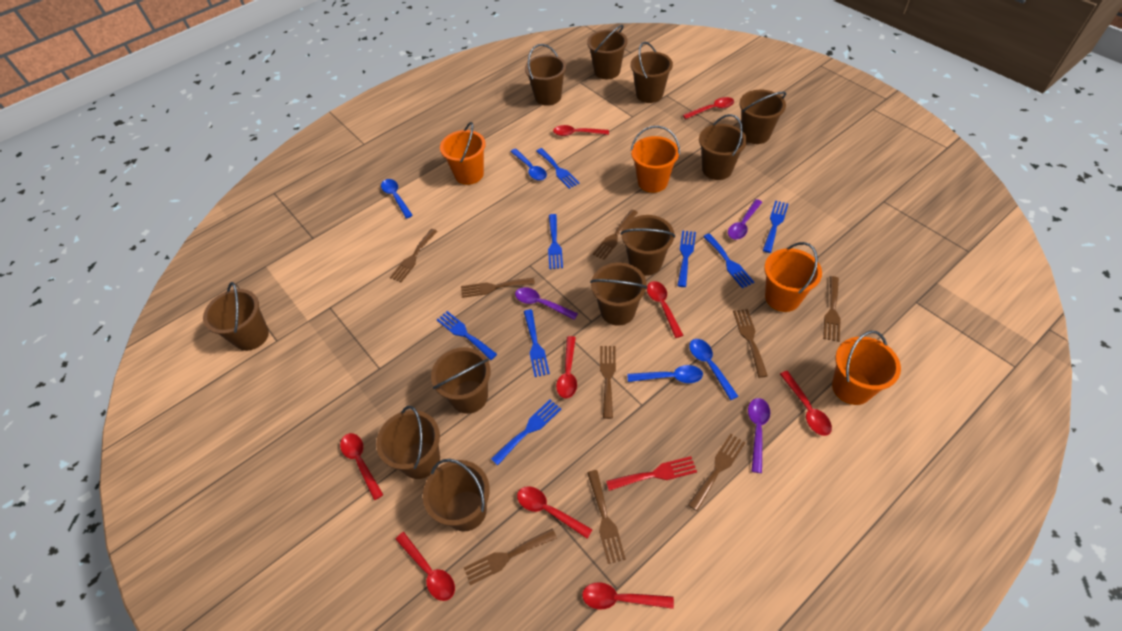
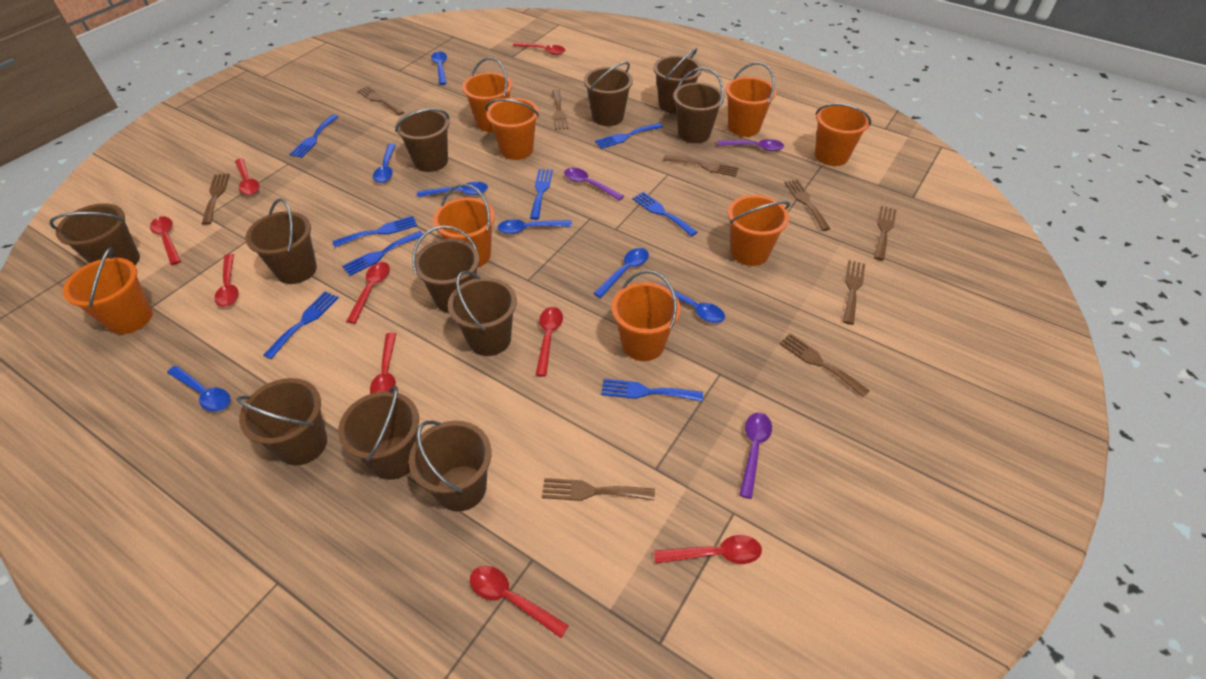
blue spoon: [381,179,413,219] [510,148,547,181] [627,365,703,383] [689,339,738,400] = 4 -> [167,365,230,412] [373,143,396,183] [417,182,488,197] [431,52,447,85] [498,219,572,234] [593,248,649,298] [656,283,725,323] = 7
orange bucket: [440,122,486,185] [631,126,680,193] [764,242,822,312] [832,330,901,405] = 4 -> [63,247,153,334] [433,184,495,268] [462,57,512,132] [485,98,539,160] [612,270,681,361] [725,62,776,137] [728,195,790,266] [815,103,871,166] = 8
red fork: [606,456,697,491] = 1 -> none = 0

